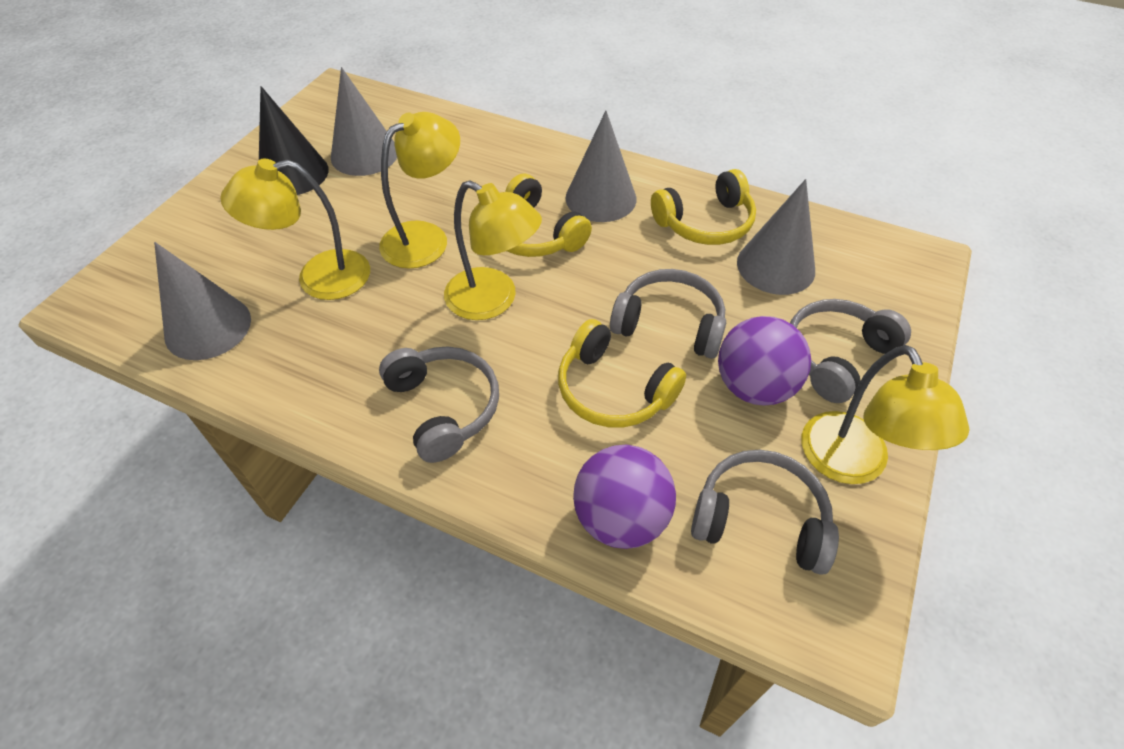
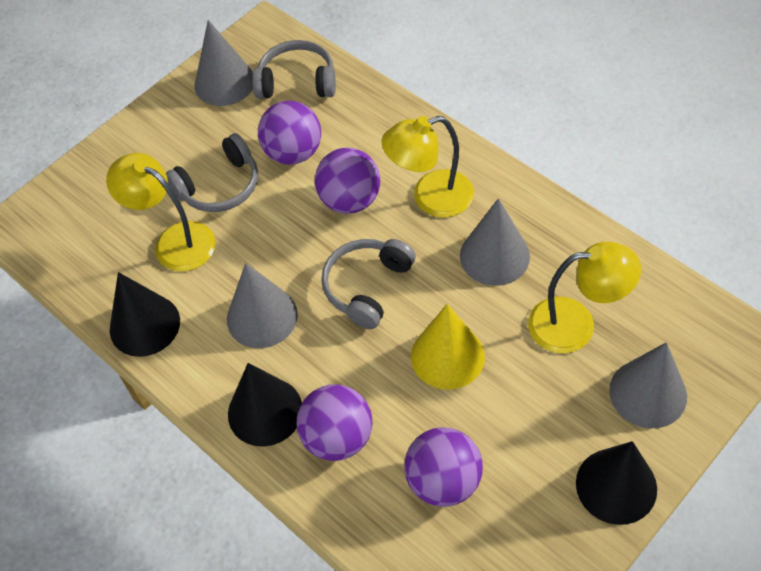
black cone: [259,86,329,195] = 1 -> [110,272,180,357] [228,363,302,447] [576,441,657,525] = 3
grey headphones: [379,346,499,463] [610,269,726,359] [691,450,839,575] [790,299,911,403] = 4 -> [166,133,258,212] [252,40,336,99] [321,239,416,329] = 3
purple ball: [573,445,676,549] [718,316,811,406] = 2 -> [258,101,321,165] [297,385,372,461] [315,148,380,214] [404,427,483,507] = 4
yellow cone: none = 0 -> [411,304,485,390] = 1
yellow headphones: [505,174,592,257] [558,319,686,427] [651,169,756,245] = 3 -> none = 0
yellow lamp: [220,159,370,300] [379,112,460,268] [444,180,542,320] [801,345,970,484] = 4 -> [106,153,216,272] [382,116,474,217] [528,242,641,353] = 3

